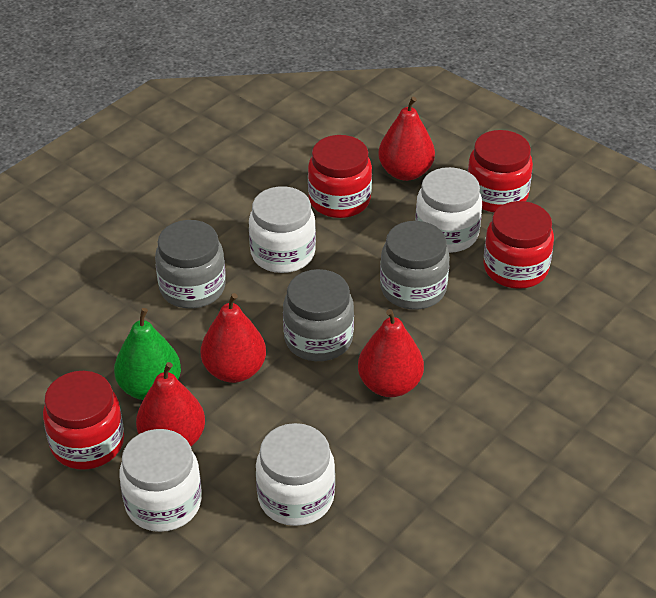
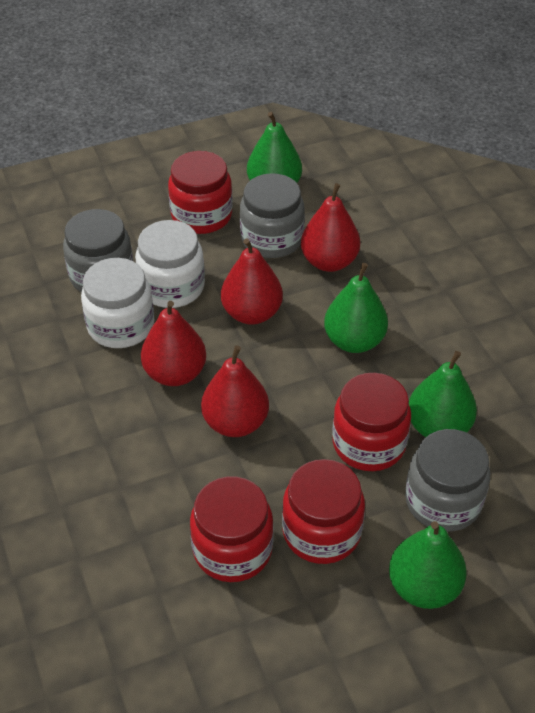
green pear: [114,308,181,400] = 1 -> [247,112,302,183] [324,263,388,353] [389,521,467,609] [409,351,477,437] = 4
white jar: [119,429,202,532] [249,186,316,273] [256,423,335,526] [415,167,482,253] = 4 -> [81,258,154,348] [135,220,205,308] = 2

